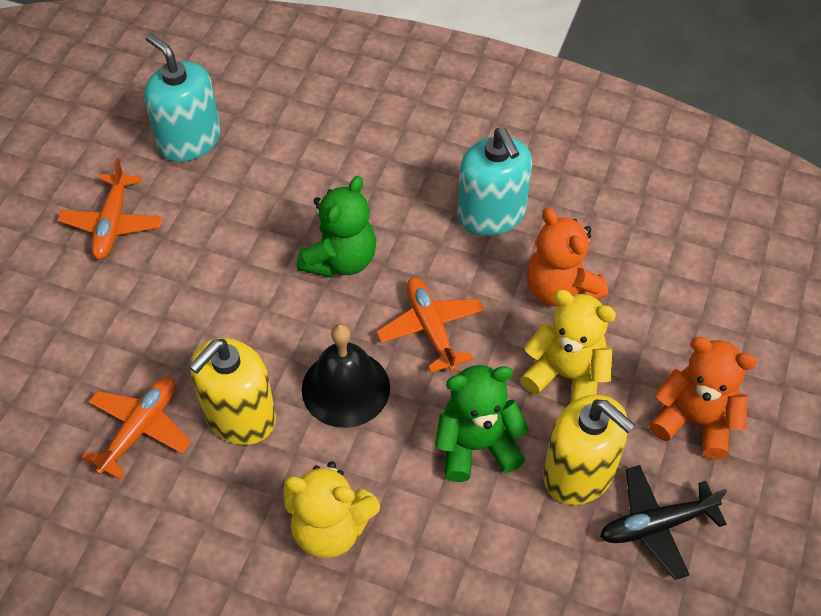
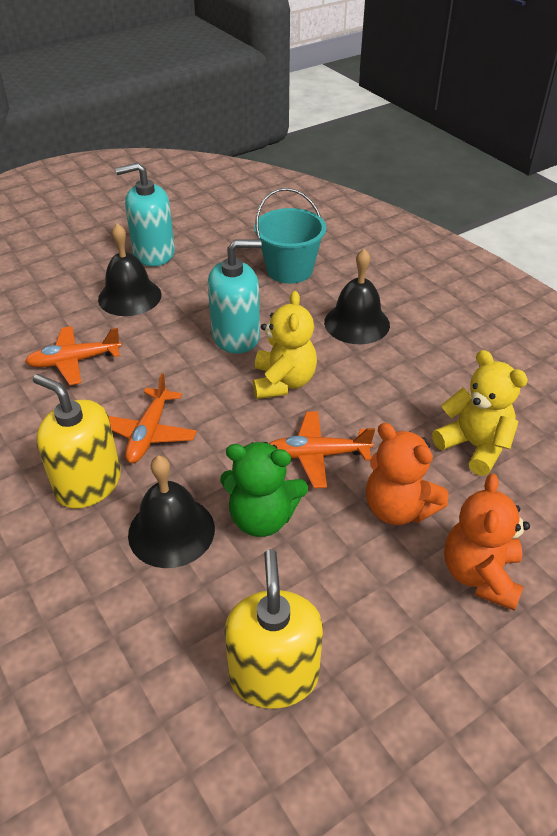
black bell: [302,324,390,428] = 1 -> [98,223,162,316] [128,455,215,568] [324,249,390,344] = 3
black plane: [600,465,727,580] = 1 -> none = 0
green teddy bear: [297,176,376,278] [435,365,529,482] = 2 -> [220,442,308,537] = 1
turquoise bucket: none = 0 -> [254,188,326,284] = 1

